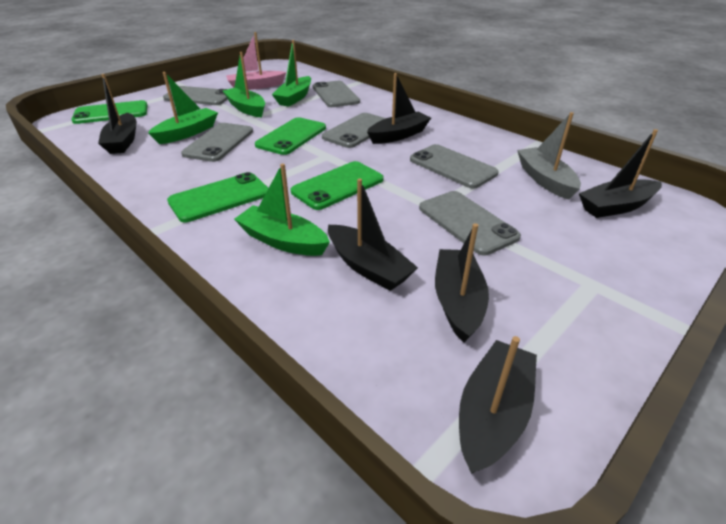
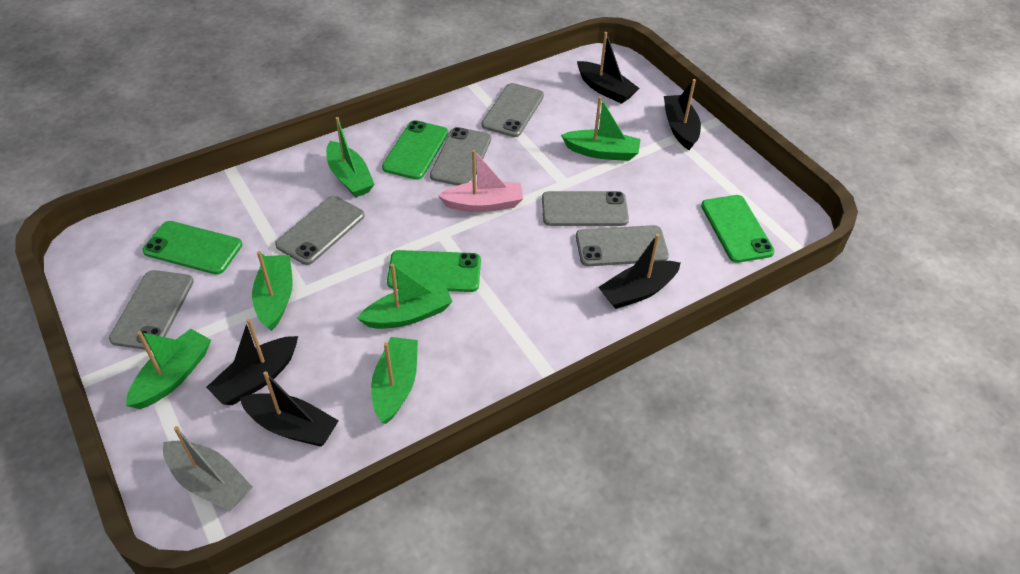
black boat: [98,74,137,154] [328,178,418,291] [367,73,431,144] [435,223,489,343] [459,336,537,474] [579,129,662,218] = 6 -> [206,319,298,405] [240,371,339,447] [577,32,640,104] [598,234,680,309] [664,79,701,150] = 5
green boat: [148,72,218,144] [223,52,265,117] [234,164,330,256] [272,40,311,106] = 4 -> [126,329,211,409] [252,251,293,331] [326,117,375,197] [357,264,453,329] [371,337,418,424] [561,96,641,161] = 6

